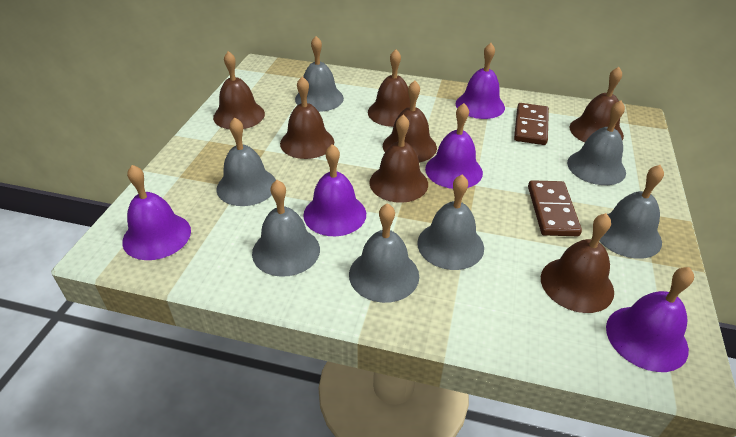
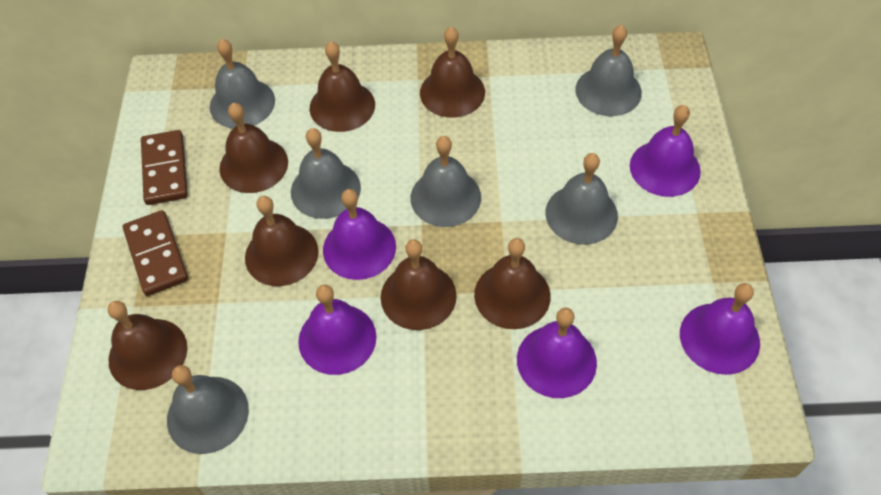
grey bell: [217,117,276,206] [252,180,320,277] [295,36,344,112] [349,203,419,303] [417,175,484,270] [567,101,626,185] [600,165,664,259] = 7 -> [167,365,249,454] [210,39,275,129] [291,128,361,219] [411,136,481,227] [545,153,618,245] [575,25,642,116] = 6

